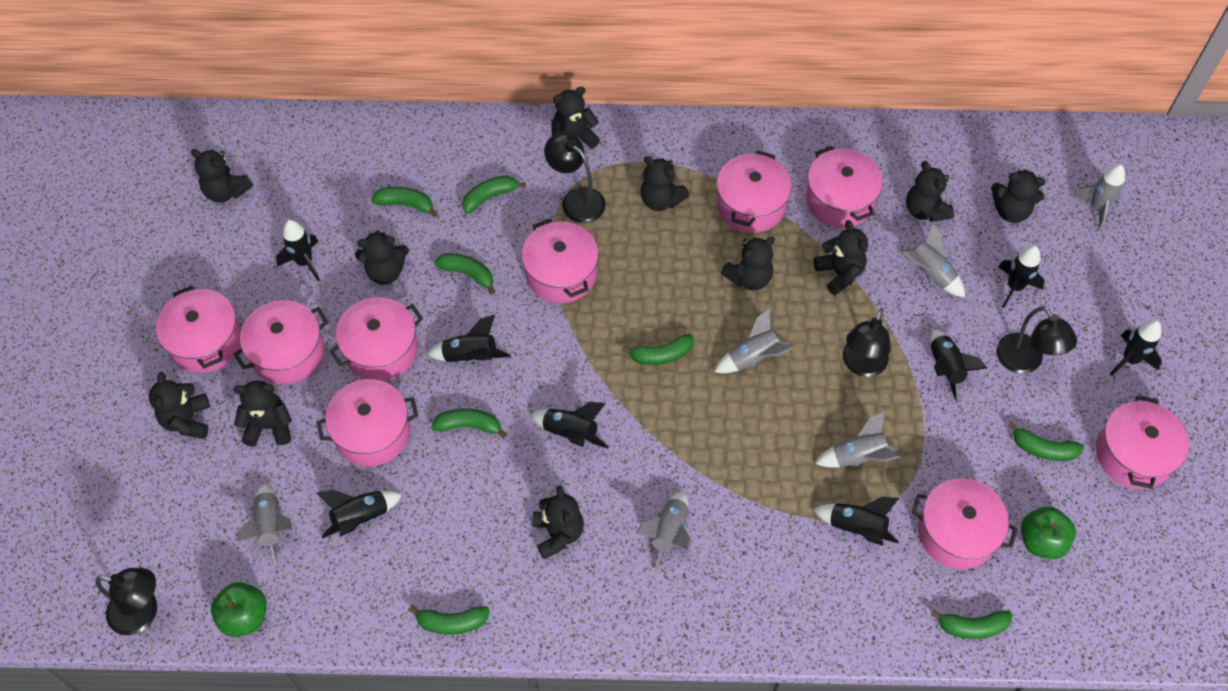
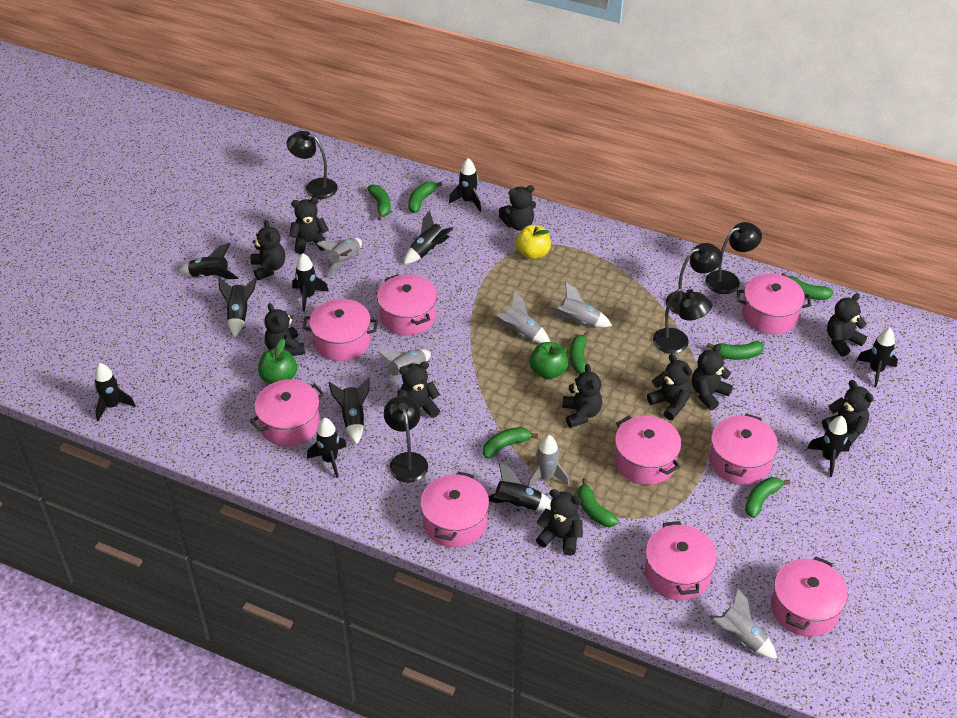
black lamp: [95,568,157,635] [544,133,606,223] [843,309,891,377] [996,306,1077,374] = 4 -> [287,131,338,199] [384,396,428,483] [653,289,712,354] [666,243,723,315] [705,222,762,294] = 5
black rocket: [276,220,320,281] [317,490,402,539] [427,314,511,363] [530,402,609,448] [813,497,899,546] [930,330,987,403] [998,245,1045,308] [1110,320,1162,376] = 8 -> [94,363,136,421] [179,243,239,279] [218,277,257,337] [292,253,329,312] [307,418,347,478] [329,377,370,444] [404,210,454,264] [449,158,481,212] [488,463,551,510] [807,416,850,477] [857,328,898,387] = 11
yellow apple: none = 0 -> [515,225,551,260] = 1

